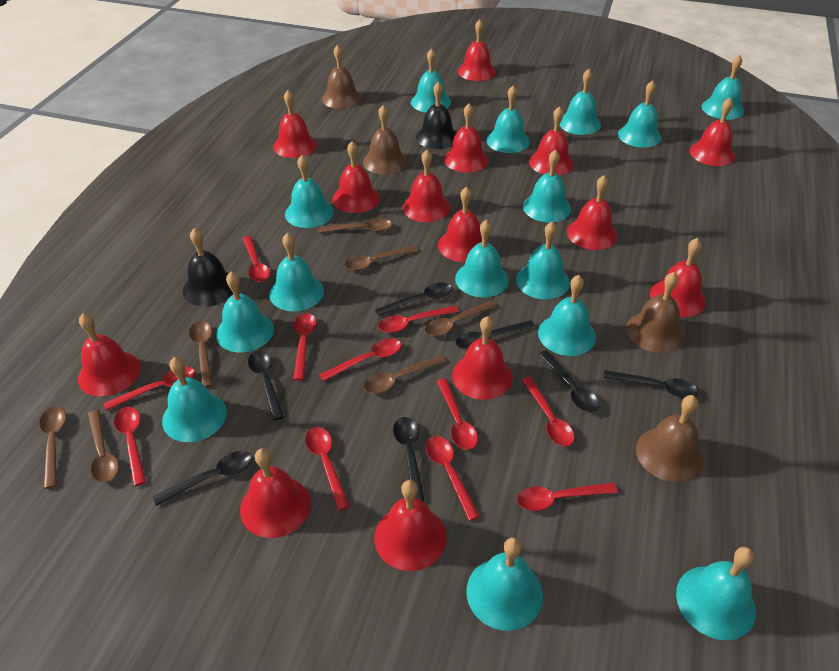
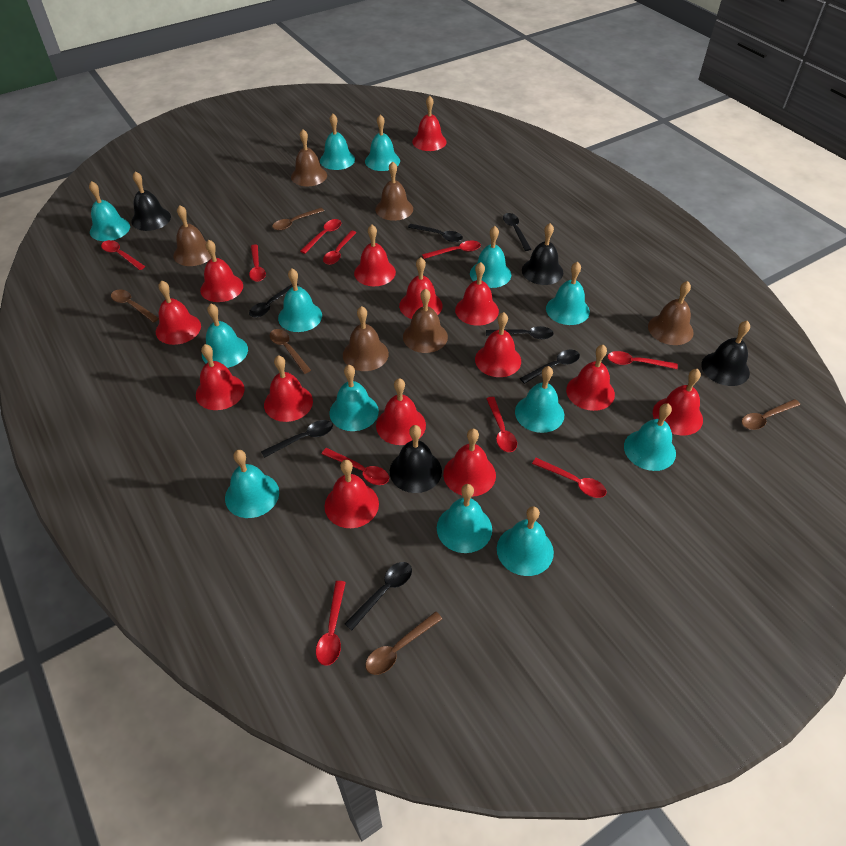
black bell: [183,228,233,307] [416,82,456,149] = 2 -> [131,171,171,231] [390,425,442,493] [522,223,563,285] [701,321,750,386] = 4
brown bell: [322,45,362,109] [363,105,408,174] [626,272,685,353] [636,395,704,482] = 4 -> [173,205,211,266] [291,129,327,186] [343,306,389,371] [375,162,413,221] [403,288,448,353] [648,281,694,345] = 6
brown spoon: [39,407,66,489] [88,410,119,483] [189,321,213,388] [318,218,392,233] [344,246,418,271] [364,355,446,394] [425,300,497,337] = 7 -> [111,290,159,323] [270,329,311,374] [272,208,324,230] [365,611,442,675] [741,399,800,430] = 5
red spoon: [103,367,196,411] [114,407,146,486] [242,236,270,282] [293,313,317,381] [305,427,350,511] [319,338,401,381] [378,306,459,333] [426,436,480,521] [437,379,478,450] [517,483,618,511] [522,377,575,447] = 11 -> [101,240,145,270] [249,244,266,282] [300,219,341,254] [316,581,346,666] [321,448,389,485] [323,231,357,265] [422,240,481,259] [486,397,517,452] [532,458,606,498] [607,351,678,369] = 10
turquoise bell: [162,357,227,442] [216,272,274,353] [269,233,324,312] [285,155,334,228] [411,48,451,113] [455,220,509,297] [466,537,543,631] [486,85,530,153] [516,222,570,300] [523,149,571,222] [538,275,596,356] [560,69,601,135] [618,80,661,148] [676,547,756,640] [702,55,744,120] = 15 -> [89,181,130,241] [202,304,248,368] [225,450,279,518] [278,269,322,332] [320,114,355,170] [329,365,379,431] [365,114,400,171] [437,484,492,553] [470,226,511,288] [497,506,554,576] [515,366,564,433] [546,262,590,325] [624,403,676,471] = 13

